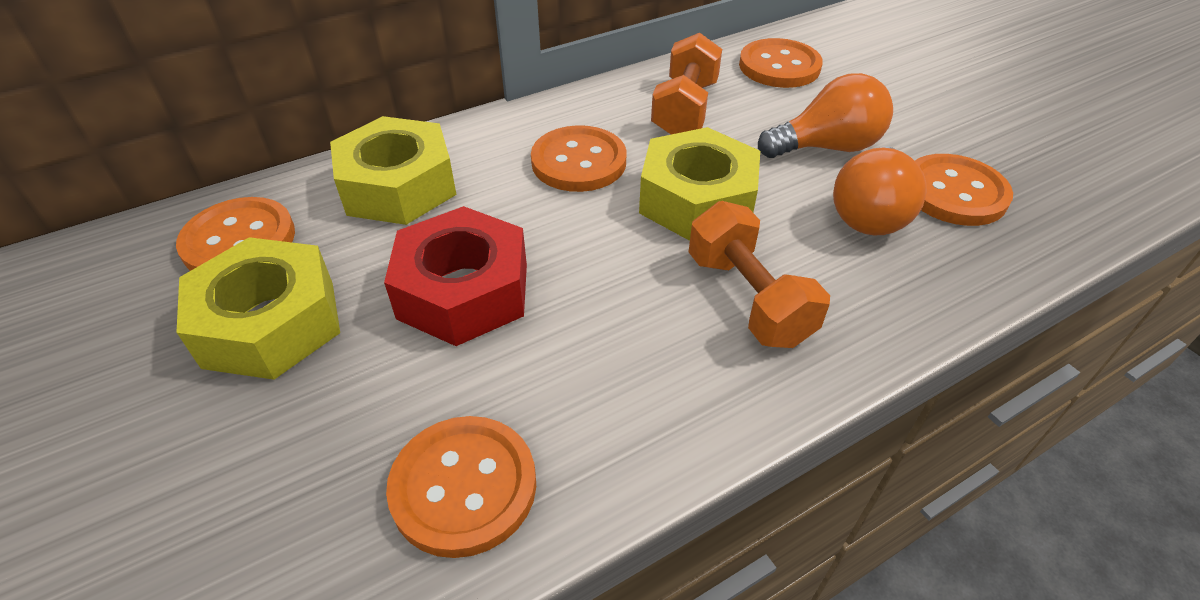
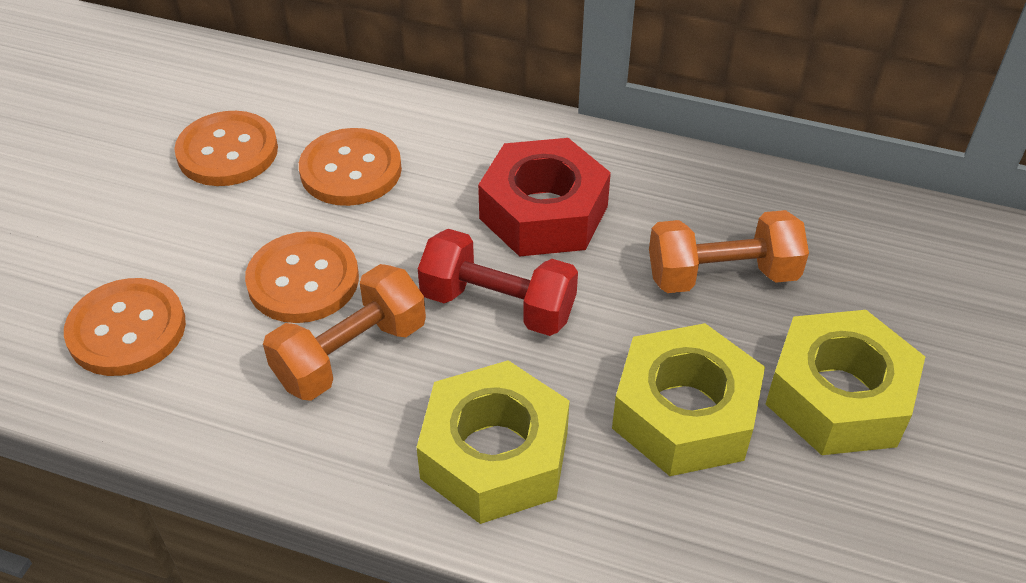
orange button: [176,197,295,271] [386,416,536,558] [531,125,627,192] [739,38,823,88] [915,154,1013,226] = 5 -> [64,278,186,376] [174,111,278,186] [245,231,359,323] [299,128,402,206] = 4
orange light bulb: [758,73,893,158] [833,146,926,235] = 2 -> none = 0
red dumbbell: none = 0 -> [418,229,578,336] = 1

